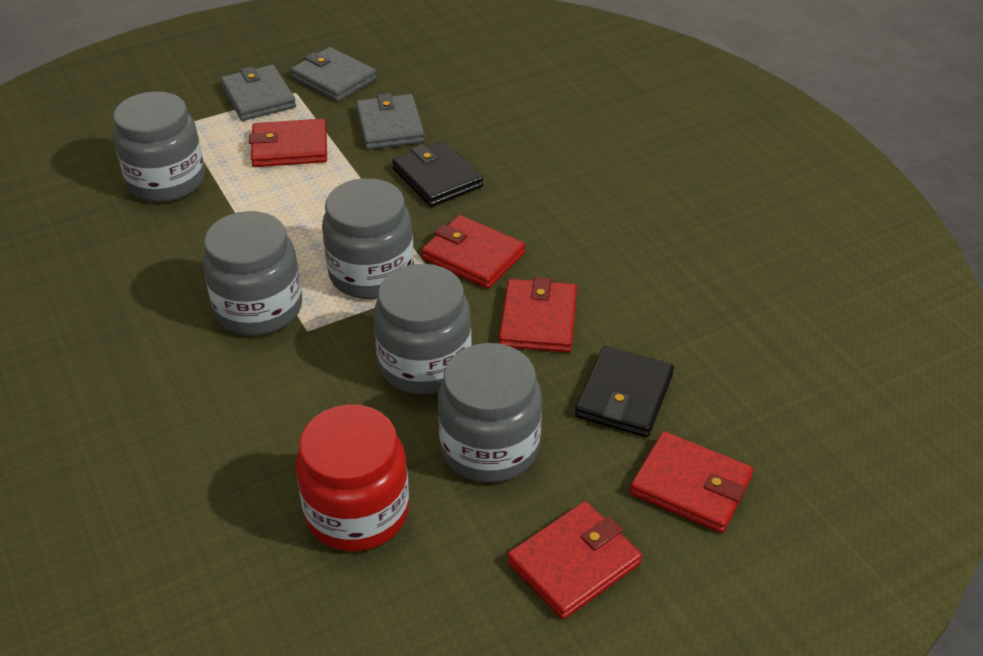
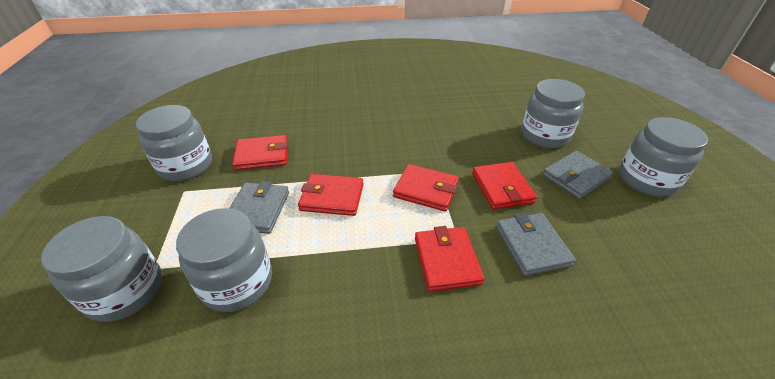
black wallet: [392,140,483,207] [575,346,674,437] = 2 -> none = 0
red jar: [296,405,409,551] = 1 -> none = 0

